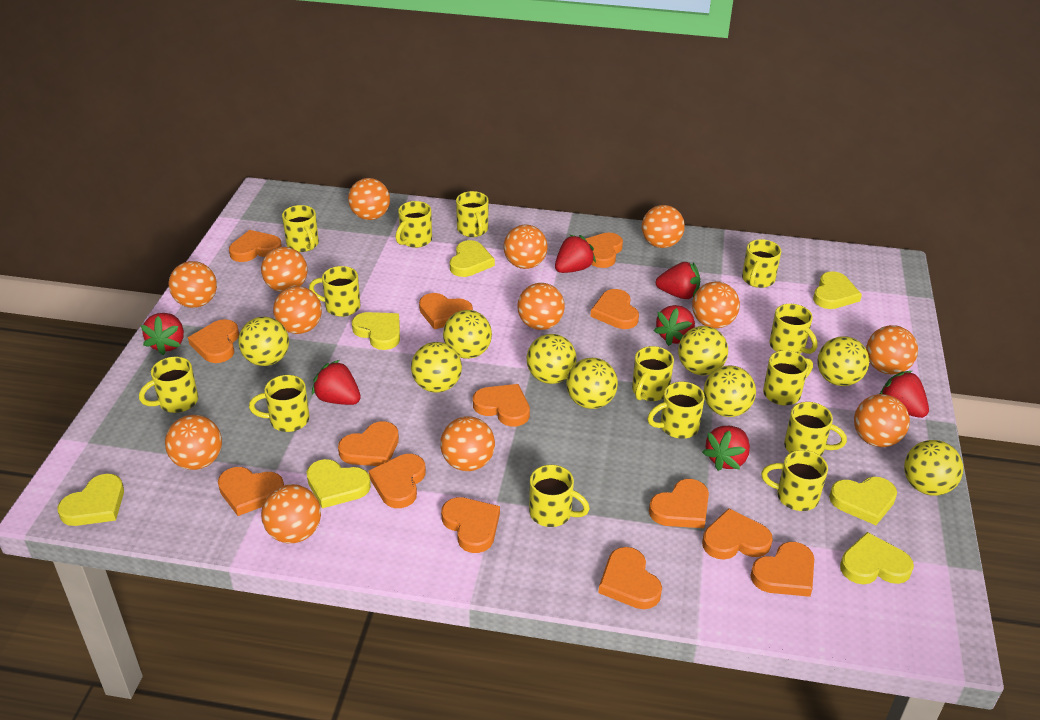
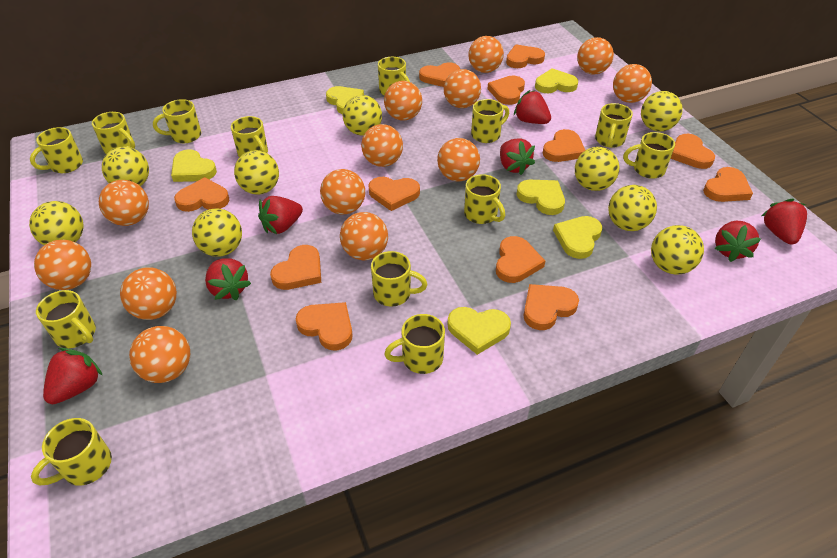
orange heart: [188,319,239,363] [218,467,284,516] [229,230,282,262] [338,421,399,466] [368,454,426,508] [419,293,473,329] [441,497,500,553] [473,384,530,427] [586,232,623,268] [590,289,639,329] [598,547,662,609] [649,479,709,528] [702,508,773,560] [750,542,814,597] = 14 -> [174,177,230,212] [270,245,321,290] [296,302,353,350] [368,177,420,211] [419,62,460,87] [488,76,525,105] [496,236,545,283] [506,45,545,68] [523,284,579,330] [543,129,585,162] [671,134,715,169] [703,167,753,202] = 12
yellow heart: [58,474,124,526] [306,459,371,508] [352,312,400,350] [450,240,495,277] [813,271,862,309] [829,477,897,525] [840,532,914,584] = 7 -> [171,149,217,182] [326,86,364,114] [447,307,511,355] [517,180,565,215] [535,68,578,93] [553,216,602,259] = 6
yellow mug: [139,357,198,413] [249,375,310,432] [282,205,319,252] [309,266,360,317] [395,201,432,248] [456,191,488,237] [529,465,590,527] [632,346,674,401] [647,382,705,439] [742,239,781,288] [761,450,828,511] [763,350,813,405] [769,304,817,354] [784,402,847,456] = 14 -> [30,127,83,173] [31,418,112,486] [36,290,96,348] [92,112,135,154] [153,99,201,143] [231,116,268,158] [371,251,427,307] [378,57,410,96] [384,314,445,374] [464,174,505,224] [471,99,509,143] [595,103,633,148] [623,132,675,179] = 13

